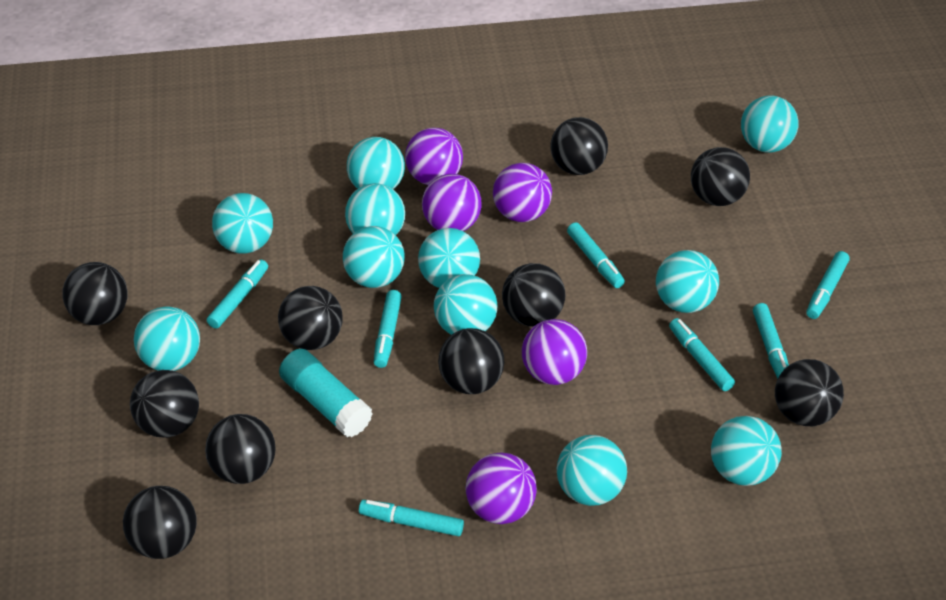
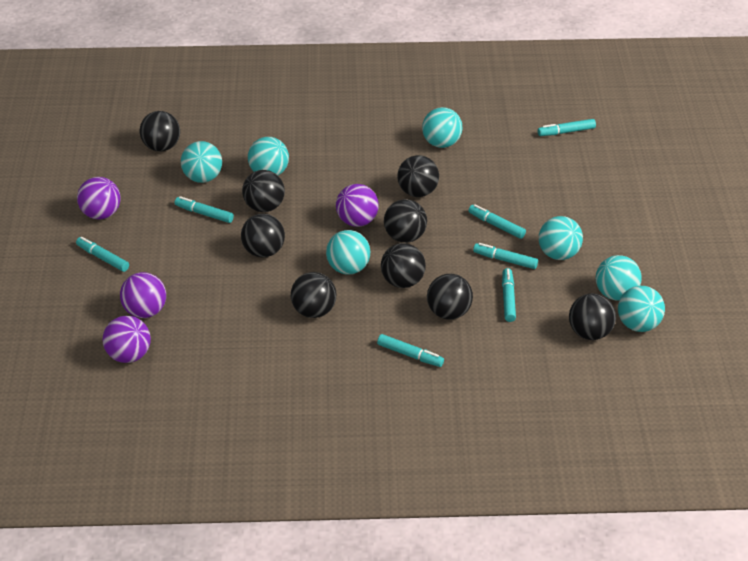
black ball: [62,262,128,325] [123,486,197,559] [130,370,199,438] [205,414,275,484] [278,286,343,350] [438,328,504,394] [502,263,565,327] [550,117,608,175] [691,147,750,206] [775,359,844,426] = 10 -> [140,111,180,151] [241,214,285,258] [242,170,285,212] [291,272,336,318] [381,243,426,288] [384,199,427,243] [397,155,439,197] [427,274,473,319] [569,293,616,340] = 9
purple ball: [405,128,463,185] [422,174,482,231] [466,452,537,524] [493,163,552,222] [522,319,587,385] = 5 -> [77,177,120,219] [102,316,151,363] [120,272,166,318] [336,184,379,227] = 4
turquoise ball: [134,306,200,371] [212,193,273,254] [343,226,405,288] [345,183,405,235] [347,137,405,189] [418,228,480,288] [434,274,497,335] [557,435,627,506] [656,250,719,313] [711,416,782,486] [741,96,799,152] = 11 -> [181,141,222,183] [248,137,289,175] [326,230,370,275] [422,107,463,148] [539,216,583,260] [596,255,642,301] [618,286,665,332] = 7
turquoise glue stick: [279,349,373,437] = 1 -> none = 0

